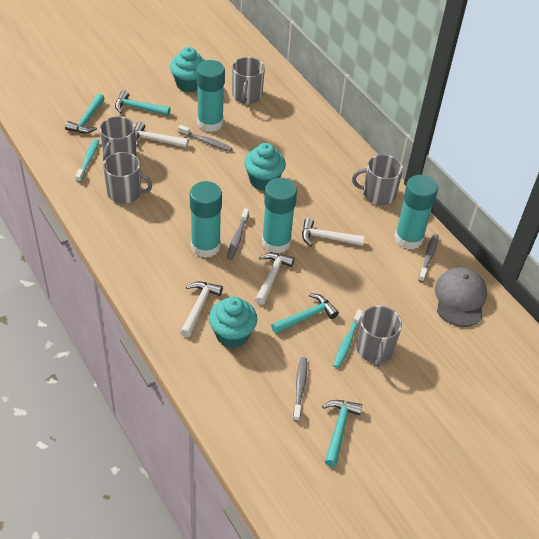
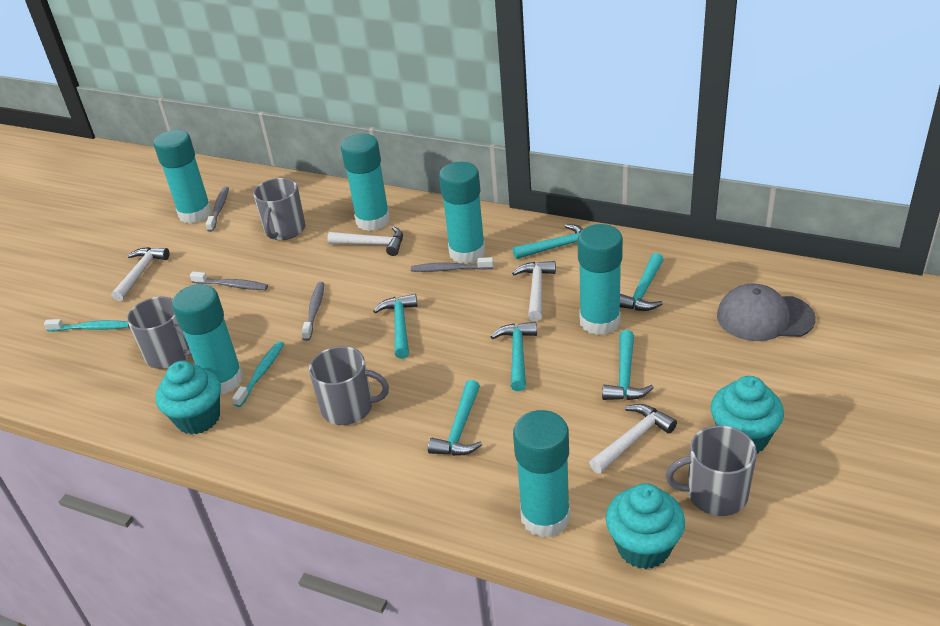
grey mug: [100,116,136,161] [103,152,152,204] [232,57,265,104] [352,155,403,205] [356,306,402,367] = 5 -> [127,296,192,369] [253,178,305,240] [309,346,389,425] [666,425,757,516] = 4
turquoise glue stick: [190,181,222,258] [196,60,225,132] [262,178,297,253] [394,175,438,250] = 4 -> [154,130,212,224] [172,284,243,394] [341,134,390,231] [439,162,486,264] [513,410,570,537] [577,224,623,335] = 6
turquoise hammer: [65,94,105,133] [115,90,170,116] [271,293,339,334] [322,400,362,467] = 4 -> [373,294,418,359] [428,380,482,456] [491,322,537,391] [513,224,583,259] [602,330,654,400] [620,253,664,311] = 6

